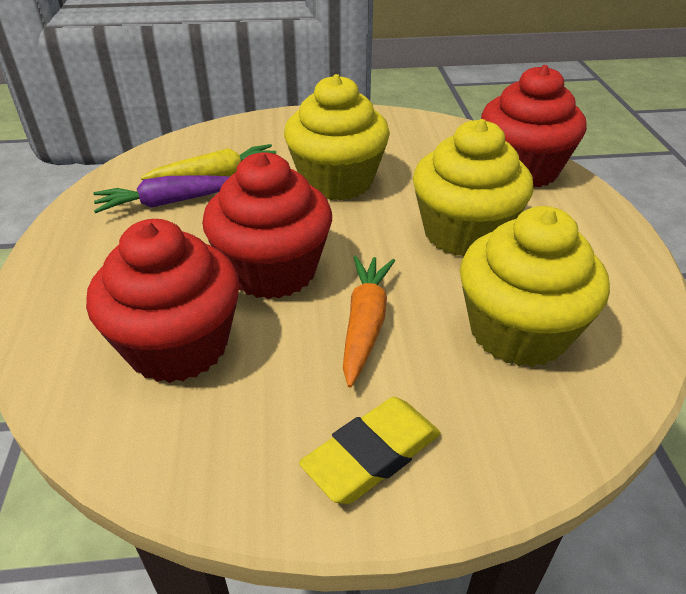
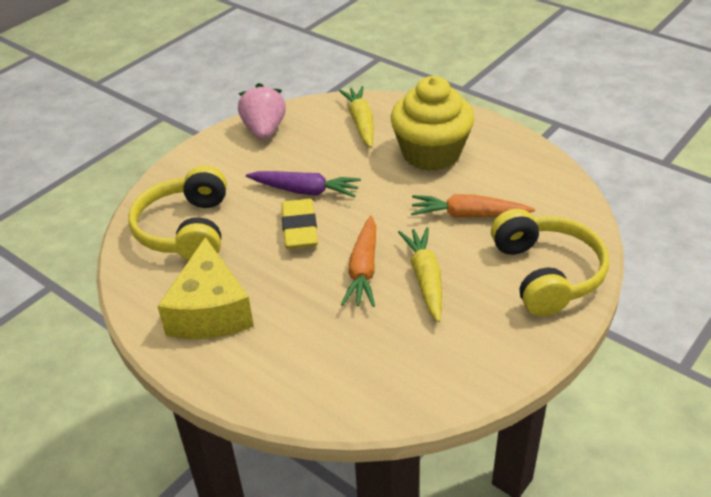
orange carrot: [343,255,395,388] = 1 -> [341,216,376,307] [411,194,535,218] = 2
pink strawberry: none = 0 -> [238,83,286,140] = 1
red cupcake: [86,219,240,383] [202,153,332,299] [481,65,587,188] = 3 -> none = 0
yellow carrot: [141,144,276,180] = 1 -> [339,86,374,148] [398,227,442,322] = 2
yellow cheese: none = 0 -> [157,237,254,339] = 1
yellow cupcake: [284,74,390,201] [413,119,534,256] [460,206,610,367] = 3 -> [391,76,474,171] = 1
yellow headphones: none = 0 -> [128,165,227,261] [491,209,609,316] = 2

